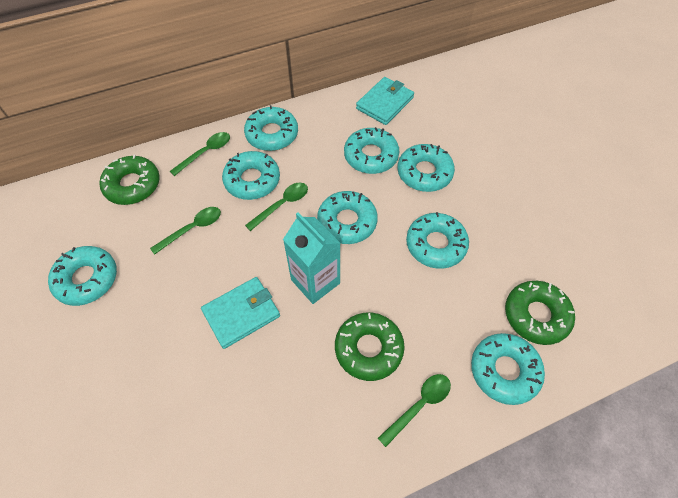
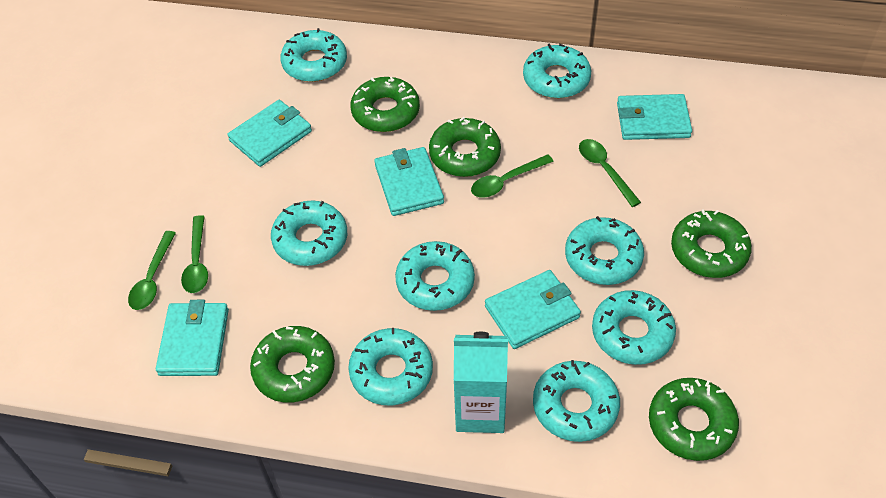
green donut: [99,155,160,205] [335,313,405,381] [505,281,575,345] = 3 -> [250,326,335,403] [351,77,420,132] [429,117,501,177] [649,378,739,461] [671,209,752,278] = 5
turquoise wallet: [201,277,280,349] [356,77,414,125] = 2 -> [156,300,229,376] [227,100,312,167] [374,147,444,216] [485,270,581,349] [617,94,692,140] = 5

